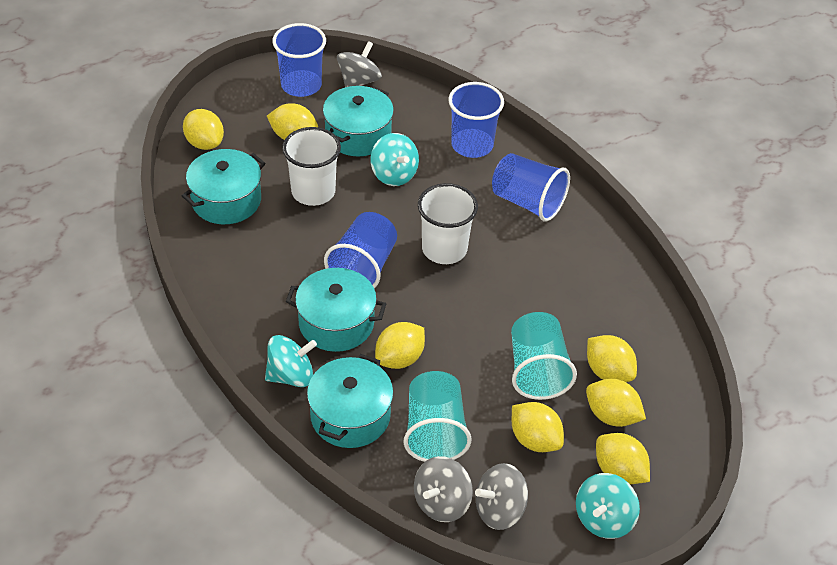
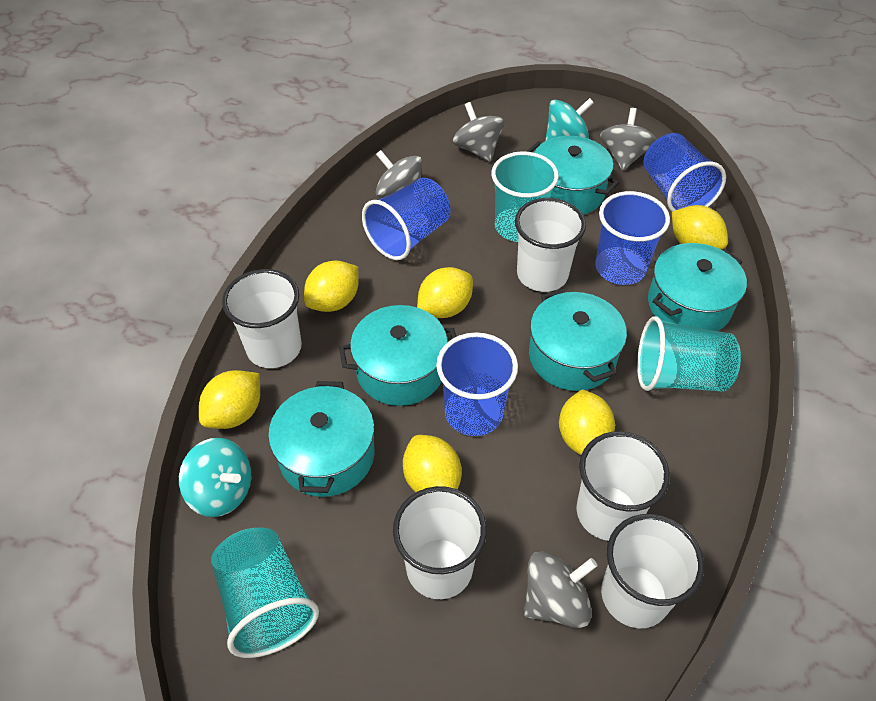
grey spinning top: [337,41,382,87] [414,456,473,522] [475,463,528,530] = 3 -> [376,150,422,198] [453,102,505,162] [524,552,598,628] [600,108,657,171] = 4
turquoise cup: [404,371,472,462] [511,312,577,400] = 2 -> [211,528,319,658] [491,151,559,242] [637,316,741,392] = 3
turquoise pot: [182,149,266,224] [286,268,386,352] [307,354,393,448] [323,86,394,156] = 4 -> [268,381,374,497] [339,305,456,406] [526,136,619,215] [529,289,627,391] [648,243,747,331] = 5
turquoise spinning top: [265,335,317,387] [371,133,419,186] [576,473,640,539] = 3 -> [179,438,251,517] [545,98,594,141] = 2
white cup: [282,127,341,206] [418,183,478,264] = 2 -> [222,269,302,368] [393,486,487,599] [515,198,586,292] [576,431,670,541] [601,514,704,628] = 5
yellow lemon: [183,109,224,150] [267,103,318,140] [375,322,425,369] [512,402,564,452] [586,379,646,427] [587,335,637,382] [596,433,650,484] = 7 -> [199,370,260,429] [304,260,359,312] [403,435,462,492] [417,267,473,318] [559,389,615,455] [672,205,728,250] = 6

